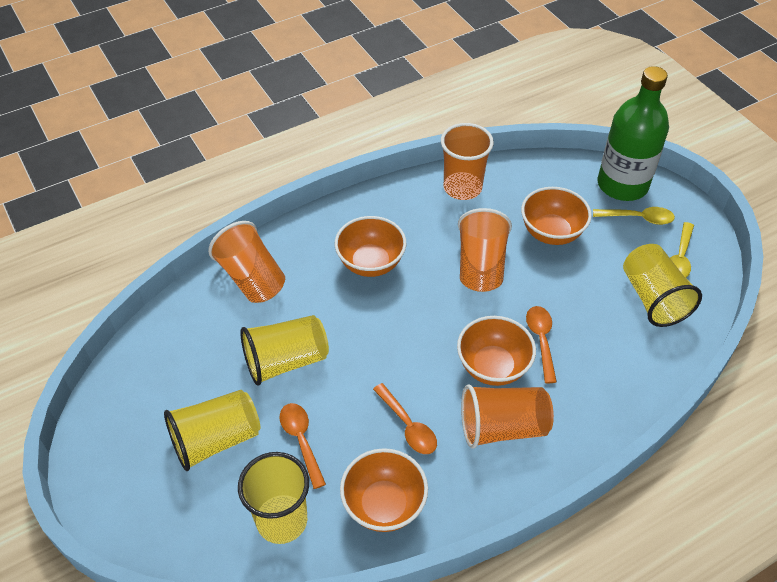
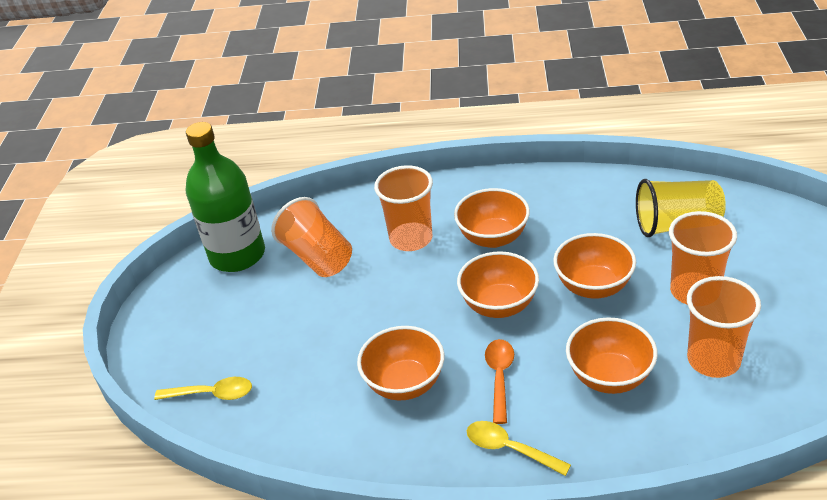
orange bowl: [335,216,406,277] [340,448,428,532] [457,316,536,386] [521,187,592,245] = 4 -> [357,326,445,400] [454,188,530,248] [457,251,539,318] [553,233,636,299] [566,317,658,394] = 5
orange spoon: [280,403,326,489] [373,383,437,454] [526,306,557,383] = 3 -> [485,339,514,424] = 1
yellow cup: [164,390,260,471] [238,452,309,544] [240,315,329,386] [623,244,702,327] = 4 -> [636,179,726,237] = 1

